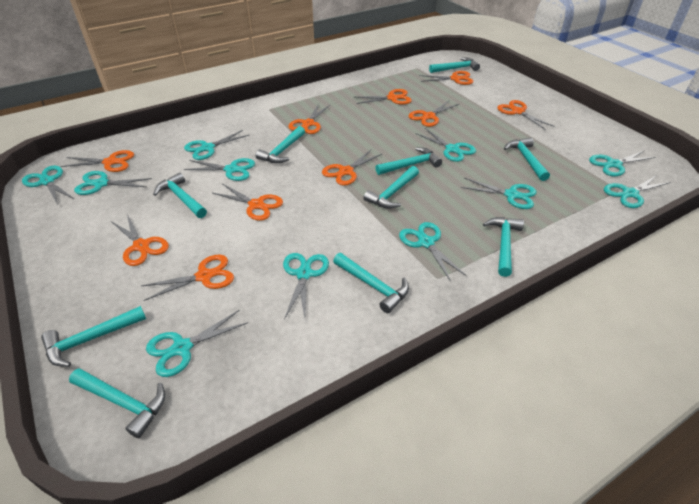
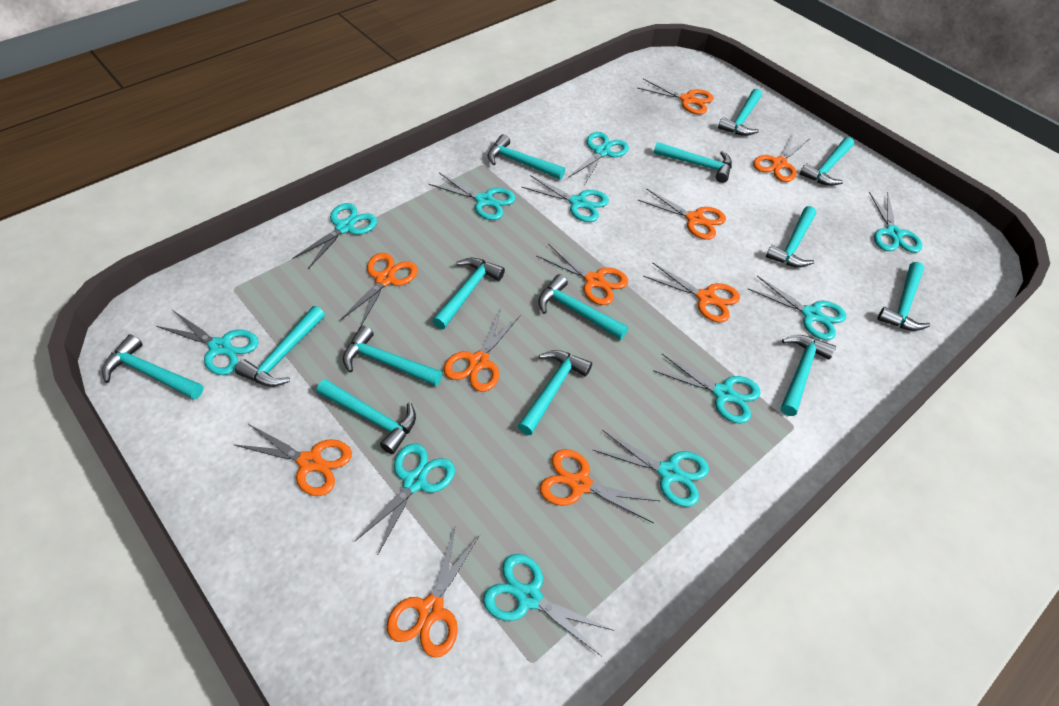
turquoise hammer: [41,306,146,367] [69,368,165,438] [153,172,207,218] [256,126,305,163] [333,253,409,313] [364,166,419,209] [375,147,442,175] [429,57,480,73] [483,217,524,277] [504,137,550,181] = 10 -> [102,334,203,399] [235,306,325,387] [317,379,416,454] [343,326,443,386] [432,258,505,329] [488,134,565,180] [518,350,592,435] [538,274,628,340] [653,142,732,183] [718,89,762,136] [766,206,816,268] [781,335,836,416] [800,137,854,186] [877,262,931,331] = 14

